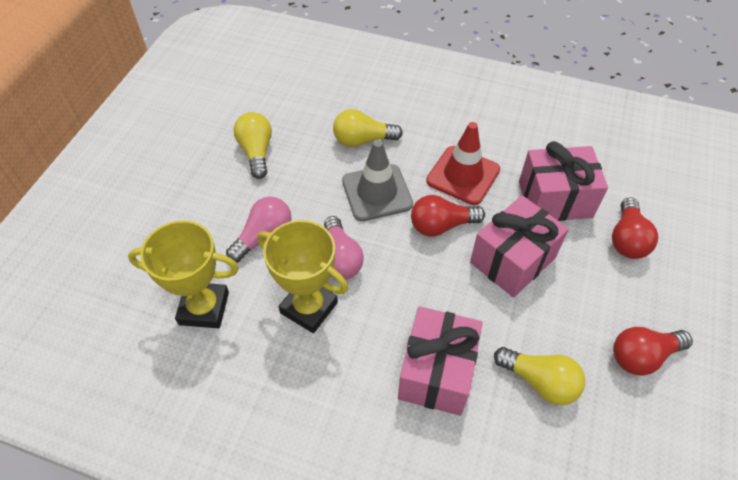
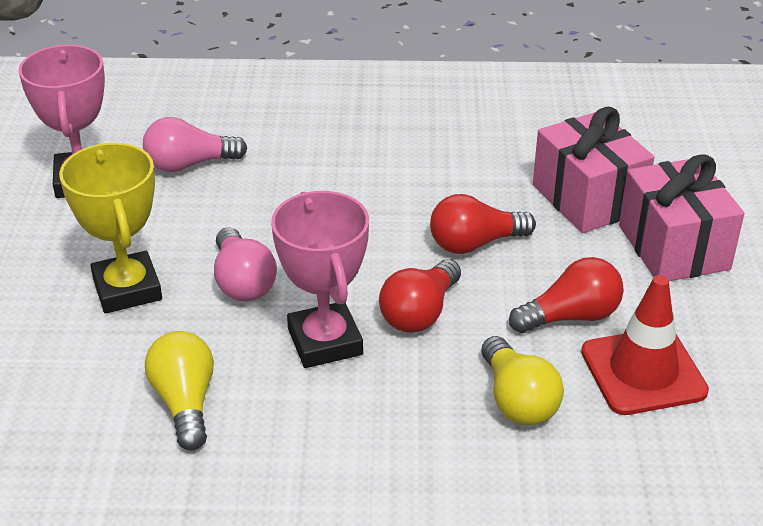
grey traffic cone: [342,140,413,221] = 1 -> none = 0
pink gift: [398,306,483,416] [470,195,569,298] [519,141,608,221] = 3 -> [533,107,654,233] [619,154,744,281] = 2
pink trophy: none = 0 -> [18,45,105,198] [271,191,369,368] = 2
yellow light bulb: [234,112,272,179] [333,109,403,147] [494,347,585,405] = 3 -> [145,331,214,450] [481,336,564,425] = 2
yellow trophy: [128,221,239,328] [257,220,348,333] = 2 -> [59,143,162,314] = 1

